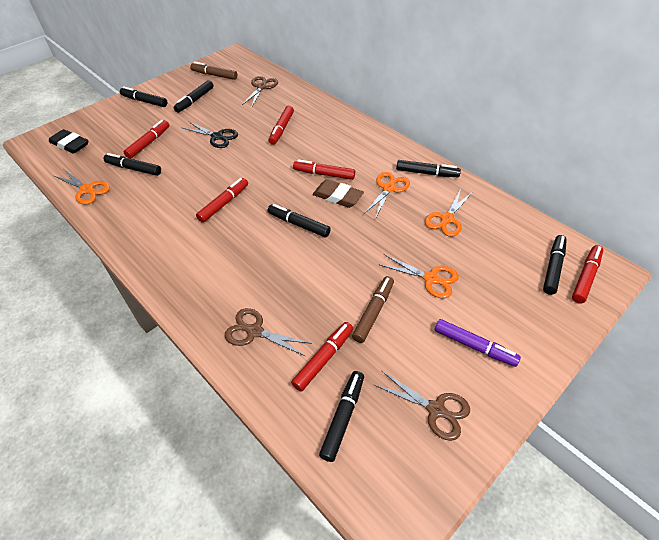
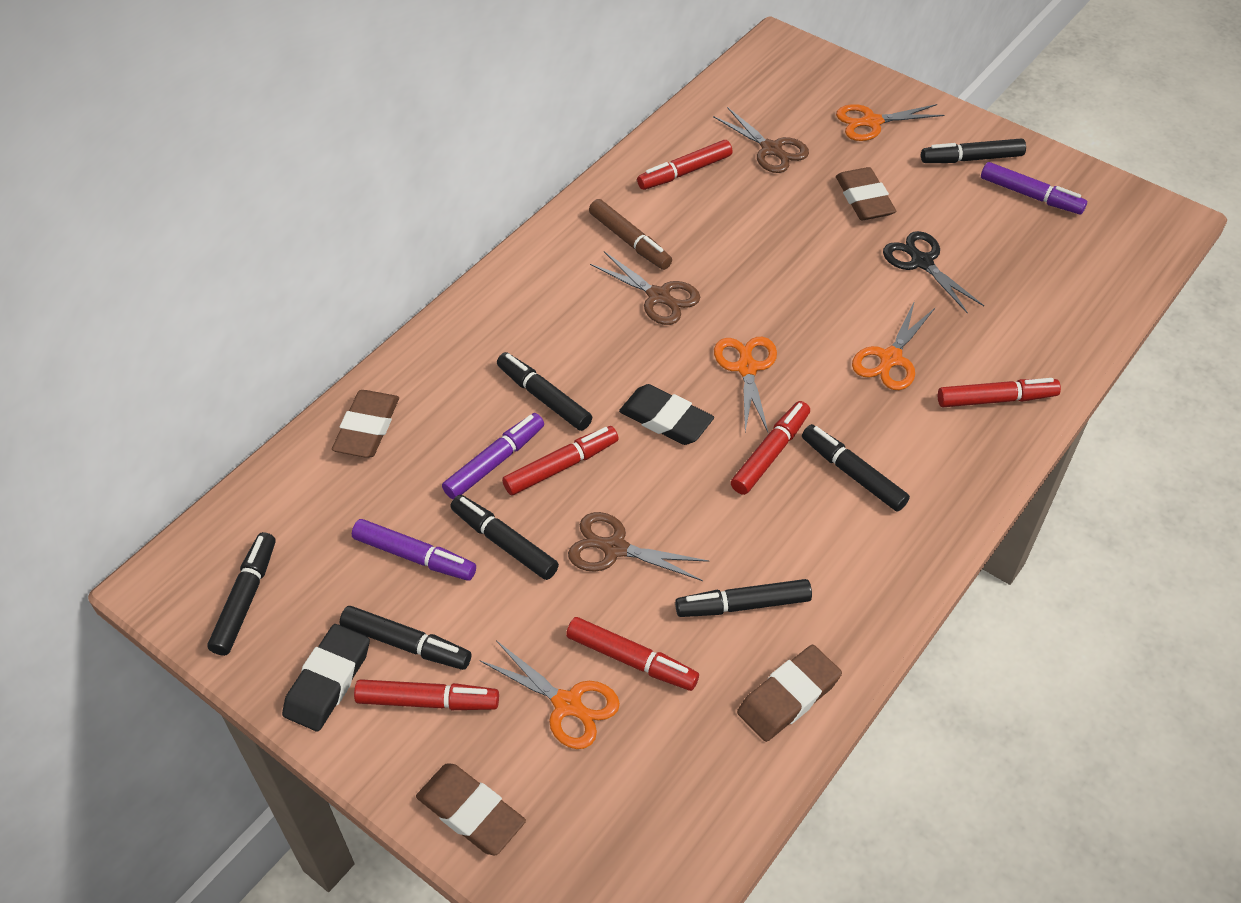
black eraser: [49,129,89,154] = 1 -> [282,624,370,731] [619,384,714,445] = 2
brown eraser: [313,179,364,208] = 1 -> [332,390,399,458] [416,763,526,856] [737,645,842,742] [836,167,896,220] = 4
brown marker: [191,62,237,80] [352,276,394,343] = 2 -> [589,199,672,270] = 1
purple marker: [434,319,521,367] = 1 -> [352,519,476,581] [442,413,544,499] [981,162,1087,214] = 3

